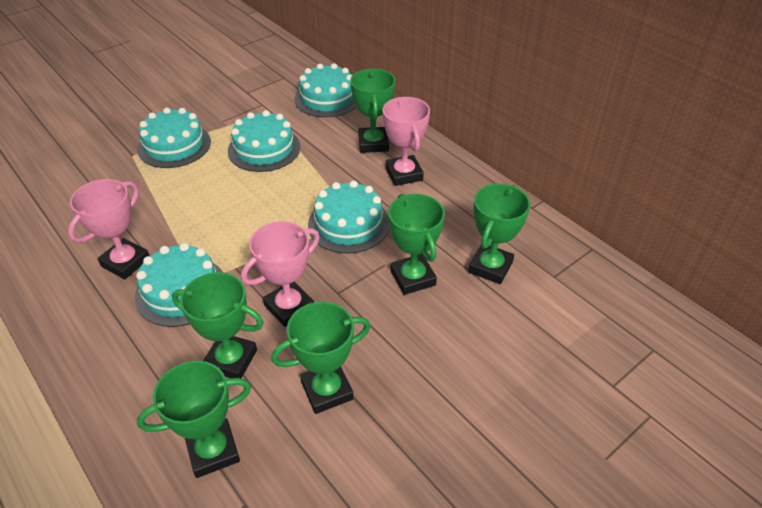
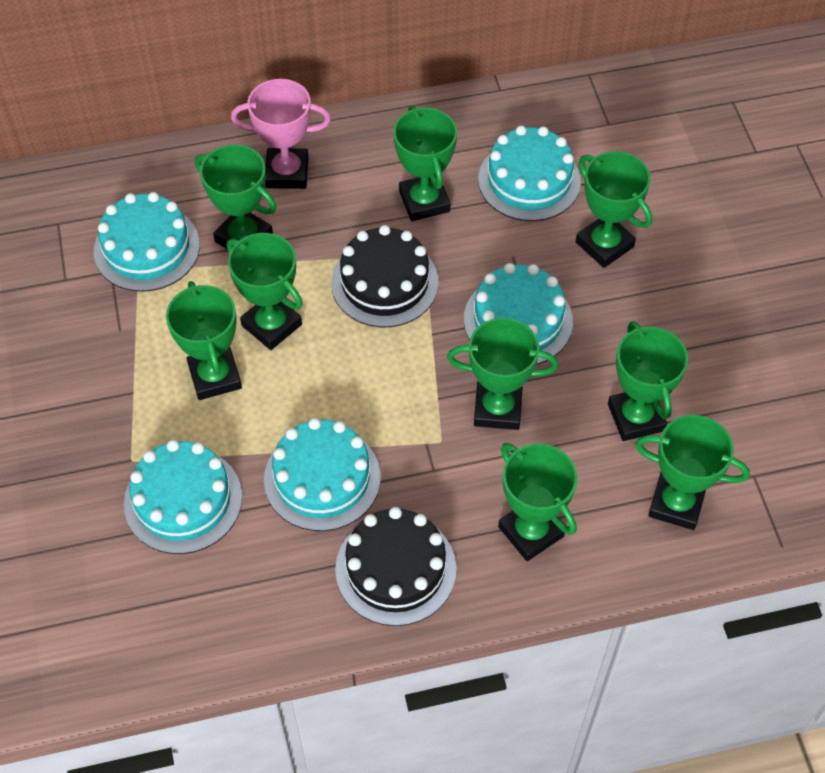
black cake: none = 0 -> [331,225,439,327] [335,507,456,626] = 2
green trophy: [137,361,251,478] [172,272,264,378] [271,302,371,414] [350,68,395,153] [388,194,445,295] [468,184,530,284] = 6 -> [166,281,242,400] [195,145,277,250] [227,233,303,350] [393,106,457,221] [447,318,559,430] [498,443,578,561] [576,151,652,268] [608,321,688,441] [635,415,750,530] = 9
pink trophy: [68,179,150,279] [241,221,320,327] [383,97,430,186] = 3 -> [231,79,331,189] = 1

